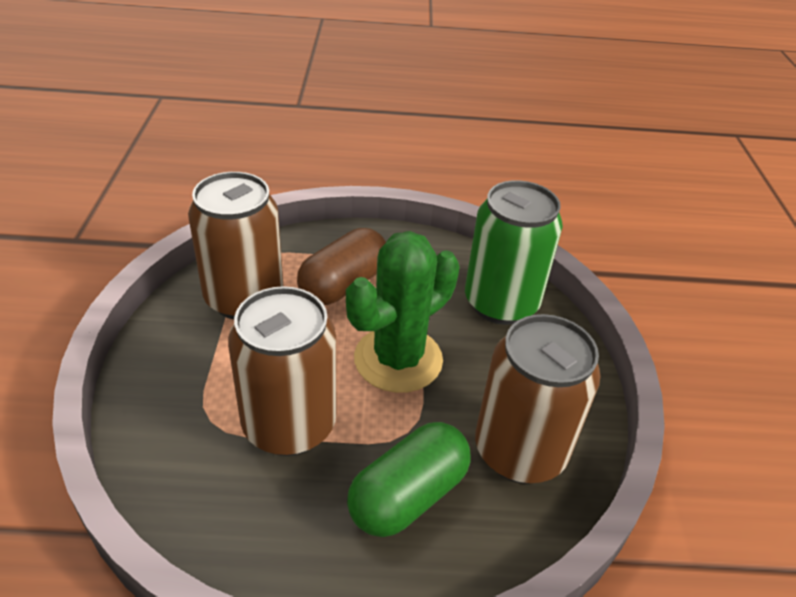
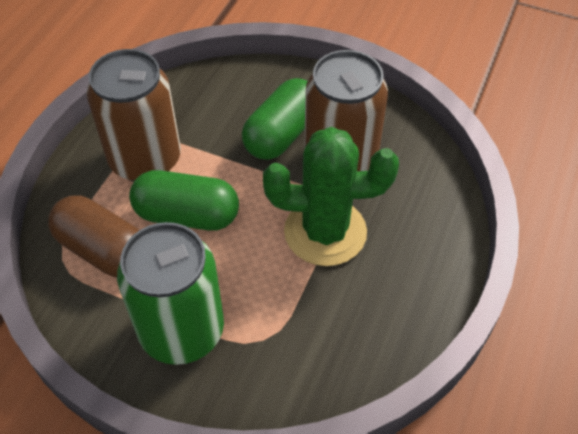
brown can: [188,172,283,319] [228,286,336,456] [475,314,601,484] = 3 -> [87,49,181,182] [304,50,388,171] = 2
green capsule: [347,422,471,537] = 1 -> [129,170,239,231] [242,78,307,160] = 2

